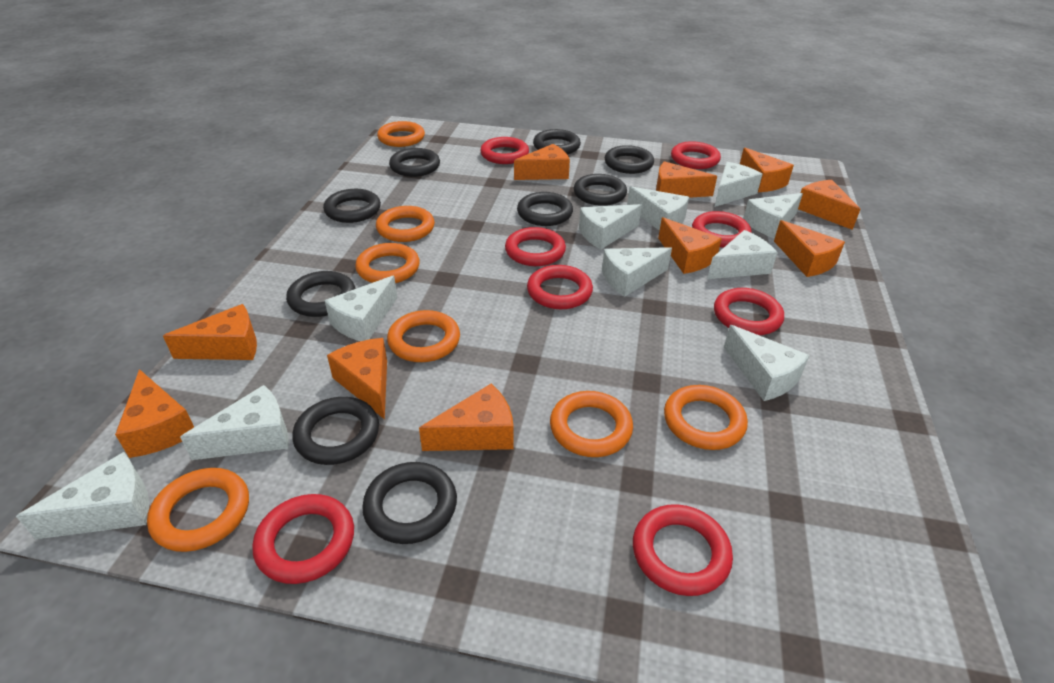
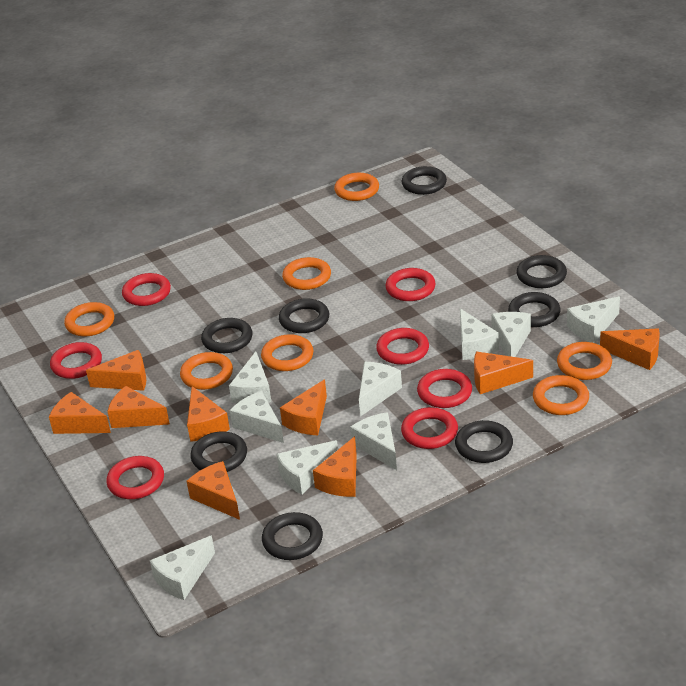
black ring: [286,271,356,317] [292,397,379,465] [323,189,381,223] [362,462,457,544] [389,148,440,177] [517,192,573,226] [533,129,581,155] [574,174,627,206] [605,145,654,174] = 9 -> [190,431,247,472] [201,318,253,353] [262,512,323,560] [279,298,329,333] [402,166,447,195] [455,420,513,463] [508,292,560,327] [516,255,567,288] = 8
orange cheese: [115,369,194,458] [163,304,257,360] [327,338,387,419] [419,384,514,451] [514,144,570,180] [656,161,717,198] [658,217,722,274] [740,148,794,192] [774,220,845,277] [798,180,861,230] = 10 -> [49,392,111,434] [86,350,146,391] [107,386,170,428] [187,386,230,442] [187,461,240,520] [280,379,327,435] [313,436,357,497] [474,352,533,394] [600,328,660,370] = 9
red ring: [252,494,354,584] [480,137,529,164] [505,227,566,266] [527,265,593,309] [633,504,733,596] [671,141,721,169] [692,211,752,248] [714,288,784,335] = 8 -> [50,342,102,379] [107,456,164,499] [122,273,171,306] [376,328,429,365] [385,268,436,301] [401,407,458,449] [417,369,472,408] = 7
white cheese: [16,452,149,539] [180,385,289,460] [324,276,397,341] [579,204,642,249] [602,247,672,297] [627,186,689,231] [707,230,778,279] [715,162,762,207] [724,325,809,401] [743,193,803,239] = 10 -> [150,536,215,600] [229,351,271,403] [230,391,284,443] [277,440,338,495] [350,412,397,470] [359,362,402,417] [460,308,499,360] [491,312,531,357] [567,296,620,343] = 9

